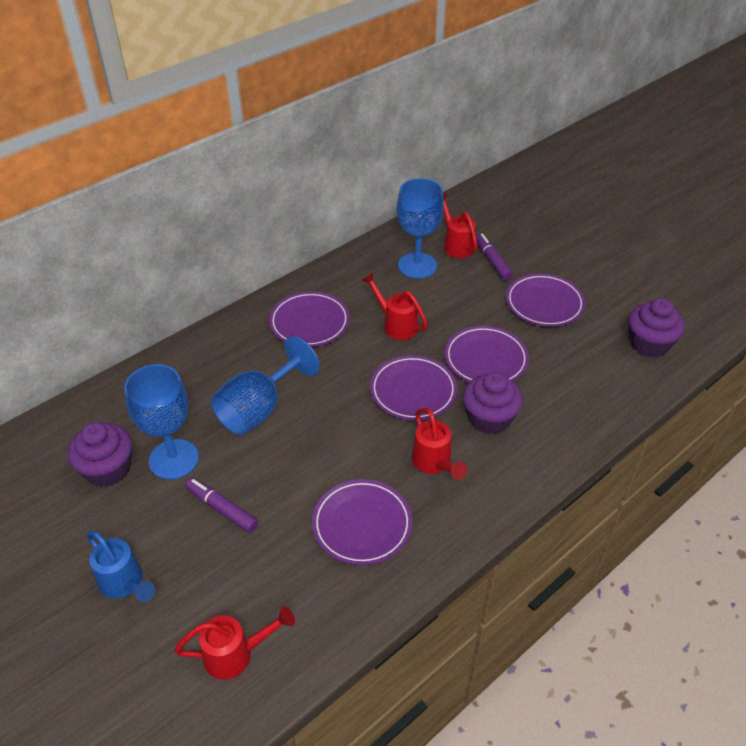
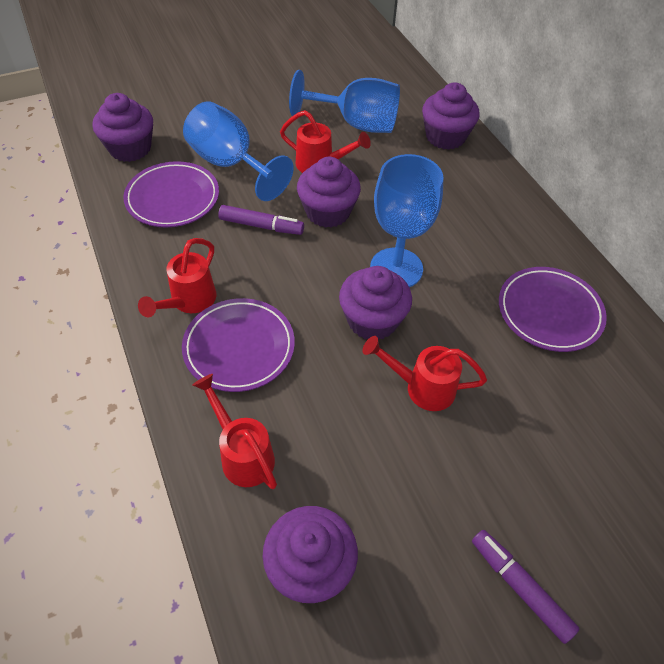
blue watering can: [87,531,155,602] = 1 -> none = 0
purple cupcake: [67,422,132,487] [463,372,523,435] [628,298,685,357] = 3 -> [92,93,153,162] [263,506,358,603] [297,157,361,228] [339,266,412,340] [422,83,480,150] = 5
purple plate: [269,291,350,347] [312,479,412,565] [370,355,457,421] [445,326,529,382] [506,274,585,327] = 5 -> [123,161,219,227] [182,298,295,392] [499,267,607,352] = 3

